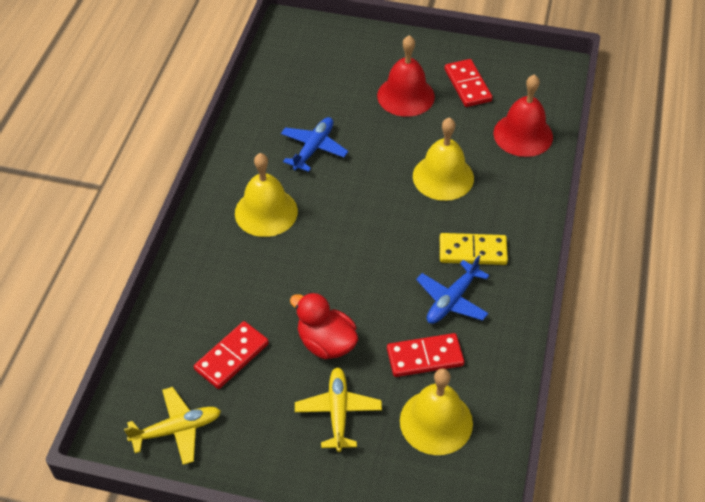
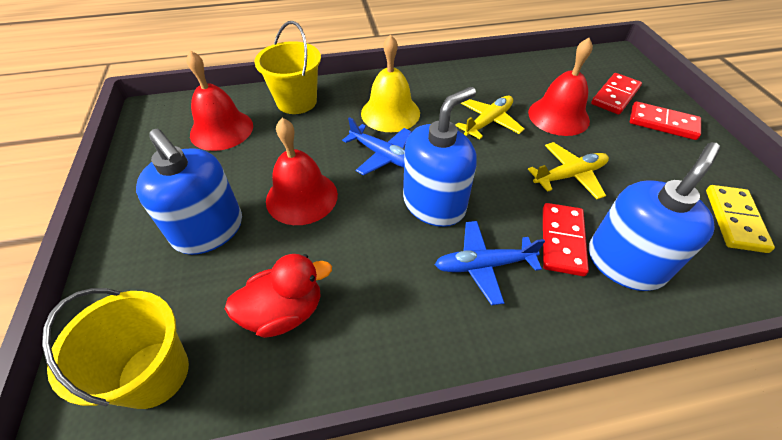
blue soap dispenser: none = 0 -> [136,129,242,255] [403,87,477,227] [589,142,720,291] = 3
red bell: [377,35,435,117] [493,74,553,157] = 2 -> [186,51,253,151] [266,118,338,225] [528,38,593,136] = 3
yellow bell: [235,153,298,237] [400,368,473,455] [413,117,474,201] = 3 -> [361,34,420,132] = 1
yellow bucket: none = 0 -> [42,288,189,409] [254,21,321,114] = 2

